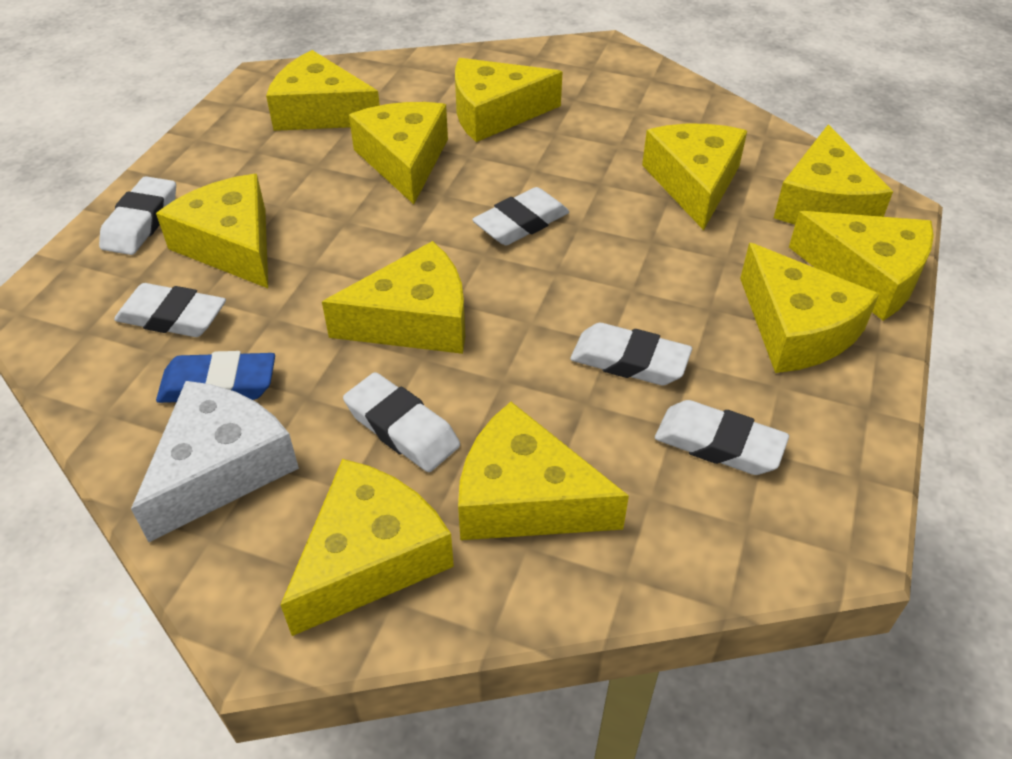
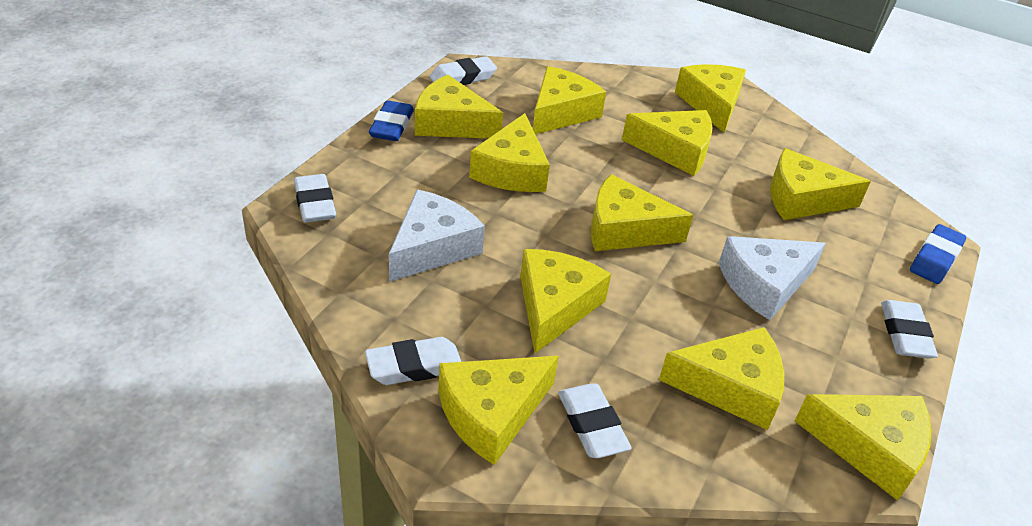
blue eraser: [156,351,275,403] = 1 -> [369,100,414,141] [910,224,966,284] = 2
white cheese: [131,381,299,542] = 1 -> [389,189,485,282] [719,236,826,320] = 2
white eraser: [99,176,176,255] [114,283,226,337] [343,372,460,472] [472,187,569,245] [570,323,692,385] [655,400,789,475] = 6 -> [294,174,336,222] [365,337,461,385] [430,56,497,85] [558,383,632,458] [881,300,938,359] = 5

